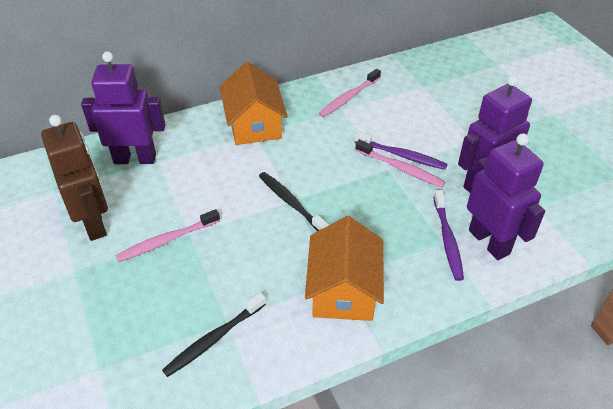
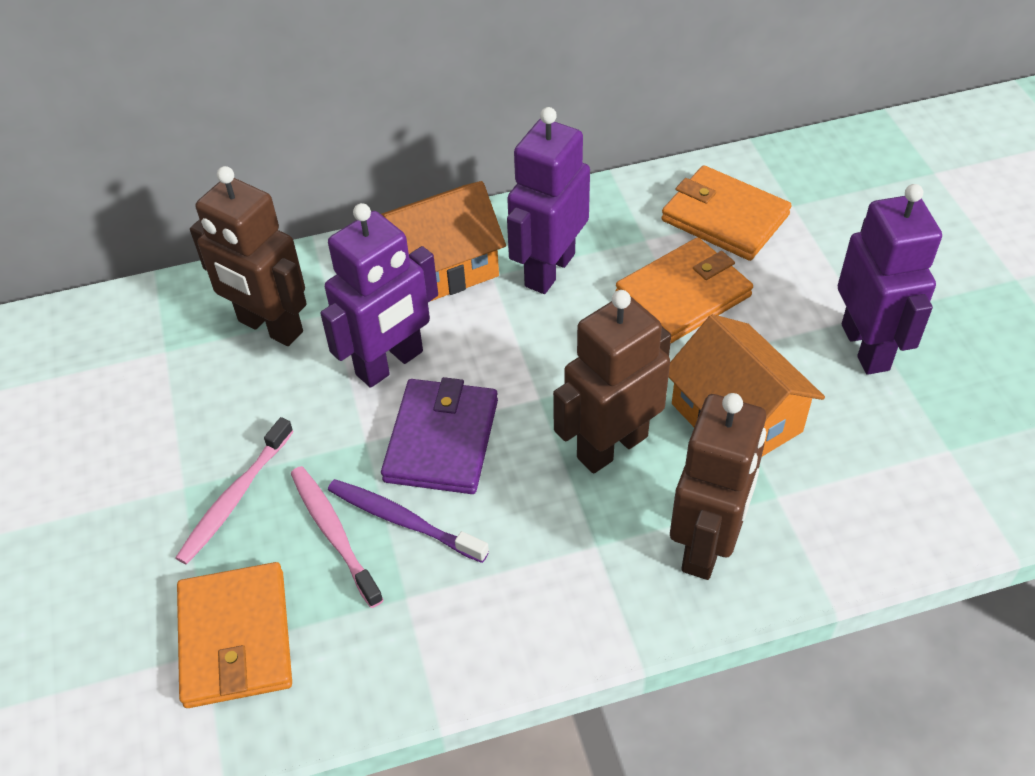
black toothbrush: [162,293,266,377] [259,172,329,231] = 2 -> none = 0
brown robot: [41,115,108,241] = 1 -> [190,166,307,346] [553,290,671,474] [670,393,766,580] = 3
orange wallet: none = 0 -> [177,562,292,708] [616,237,753,343] [661,165,792,261] = 3
pink toothbrush: [115,209,220,262] [319,69,381,117] [355,140,445,188] = 3 -> [176,417,294,565] [291,466,384,608] = 2
purple toothbrush: [355,131,448,170] [433,190,464,281] = 2 -> [328,479,489,563] = 1
purple wallet: none = 0 -> [381,377,498,494] = 1

